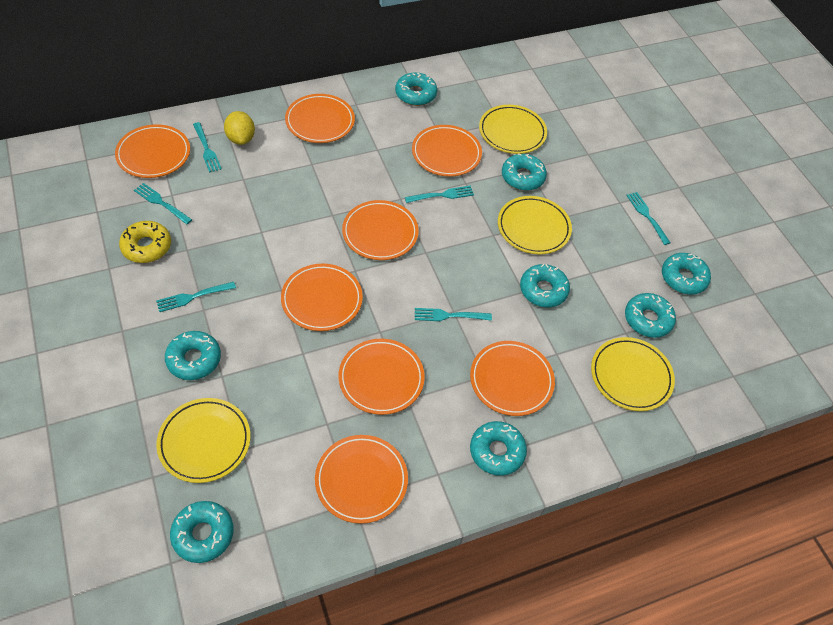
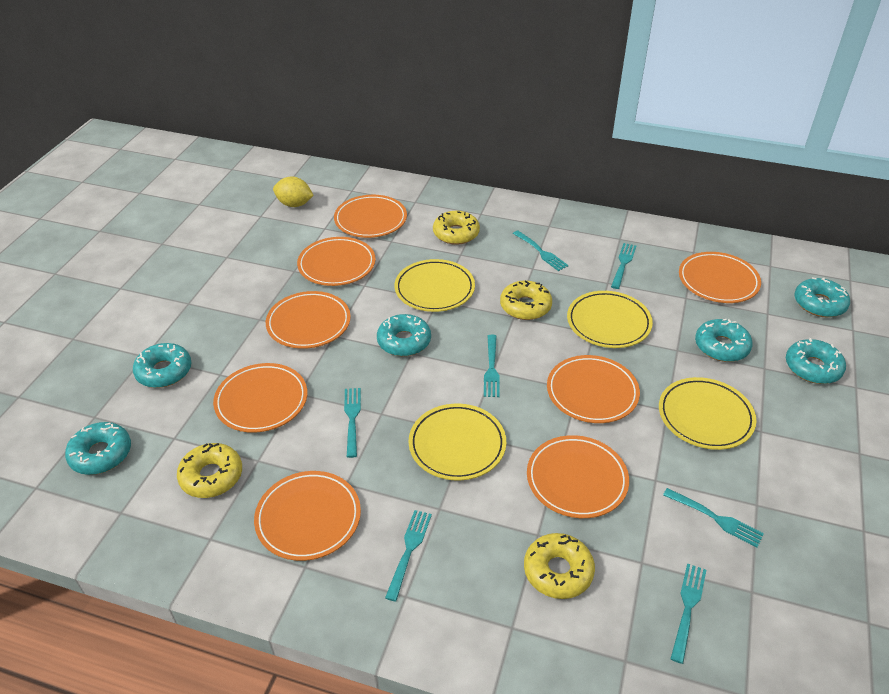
turquoise donut: [165,331,221,380] [170,501,234,563] [395,73,437,106] [470,421,527,476] [502,153,547,191] [520,264,570,307] [625,293,676,338] [662,253,711,295] = 8 -> [65,422,131,475] [133,343,191,388] [377,314,431,356] [695,319,753,362] [786,338,846,384] [794,277,850,317] = 6
turquoise fork: [134,183,192,224] [156,282,236,312] [193,122,222,173] [405,186,474,203] [415,308,492,321] [626,192,671,245] = 6 -> [344,388,361,458] [385,510,432,601] [484,335,500,397] [513,230,568,271] [611,243,636,289] [663,488,764,547] [671,563,706,664] = 7
yellow donut: [119,221,171,263] = 1 -> [177,443,242,498] [433,211,480,245] [500,280,552,320] [524,533,595,599] = 4

